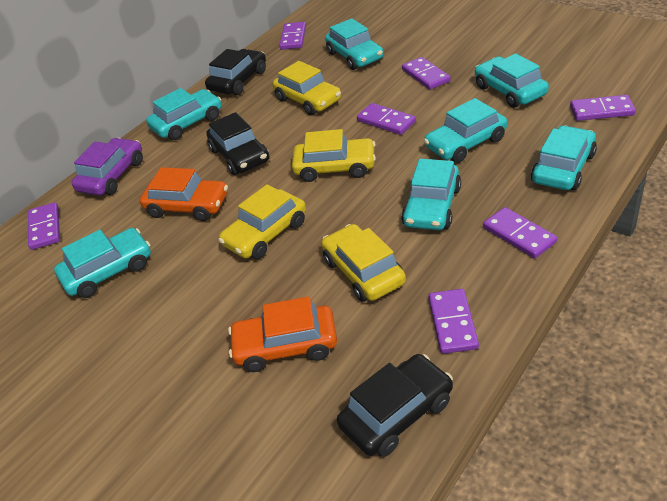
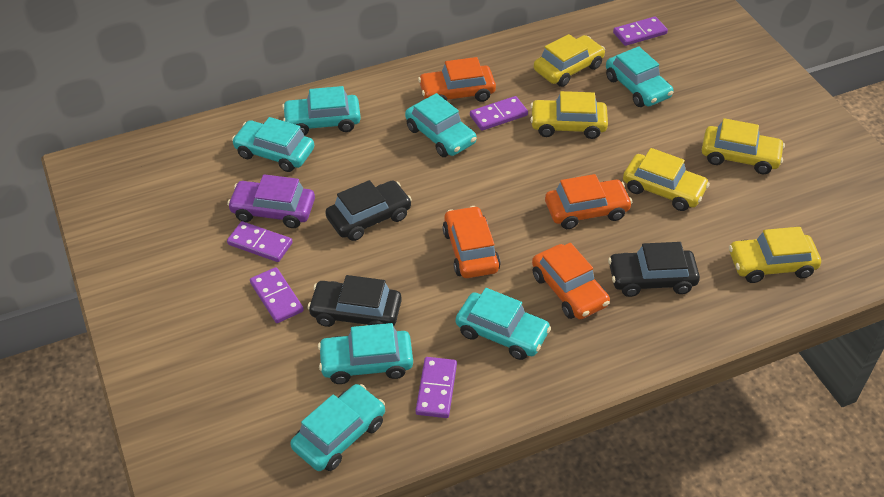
orange car: [140,167,228,221] [228,296,337,372] = 2 -> [418,57,496,102] [442,206,501,278] [532,243,610,319] [545,174,633,229] = 4
purple domino: [28,202,60,250] [279,22,306,50] [357,103,416,135] [402,57,451,90] [428,289,479,354] [483,207,557,258] [570,95,636,121] = 7 -> [227,221,293,262] [250,267,304,323] [416,357,457,418] [470,96,528,131] [613,16,668,46] = 5
yellow car: [218,184,306,259] [273,61,341,115] [292,129,376,182] [321,224,406,302] = 4 -> [530,91,608,139] [534,34,605,87] [623,148,710,211] [702,118,785,174] [729,227,821,283] = 5

